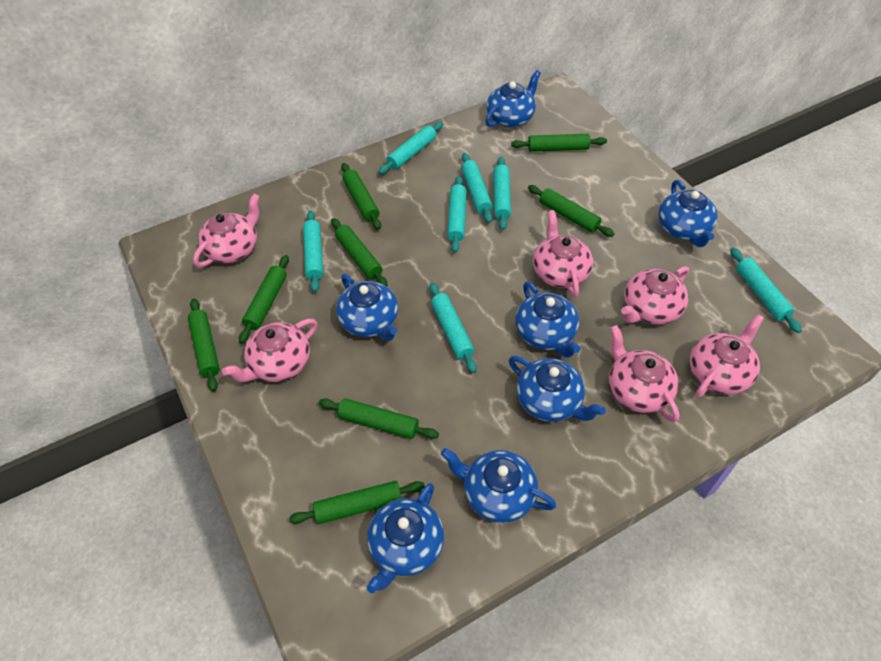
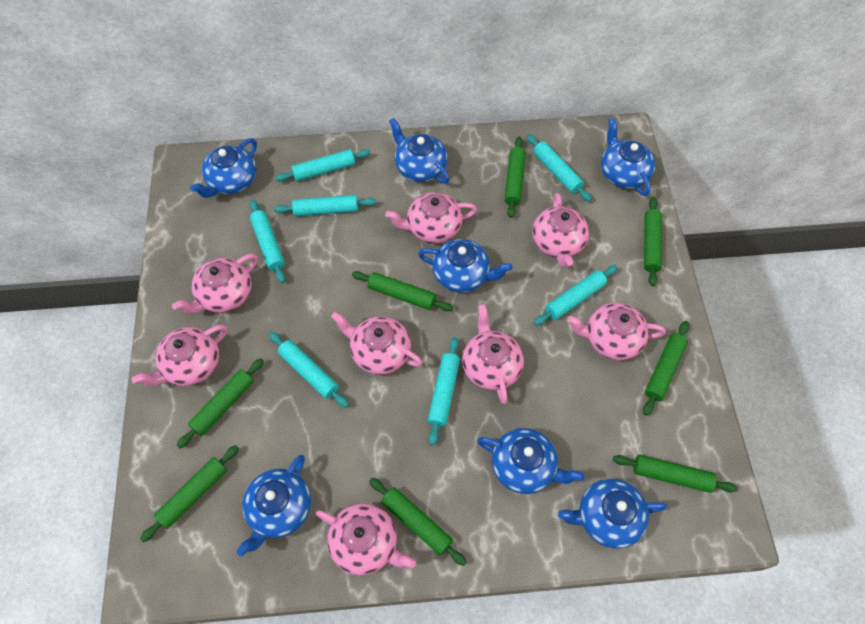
pink teapot: [193,193,260,267] [222,319,318,382] [533,210,593,297] [609,325,680,422] [621,266,689,325] [690,314,764,397] = 6 -> [132,325,227,386] [172,254,257,314] [316,503,416,575] [331,312,423,375] [385,192,477,243] [462,304,524,404] [532,193,589,268] [567,303,666,360] = 8

